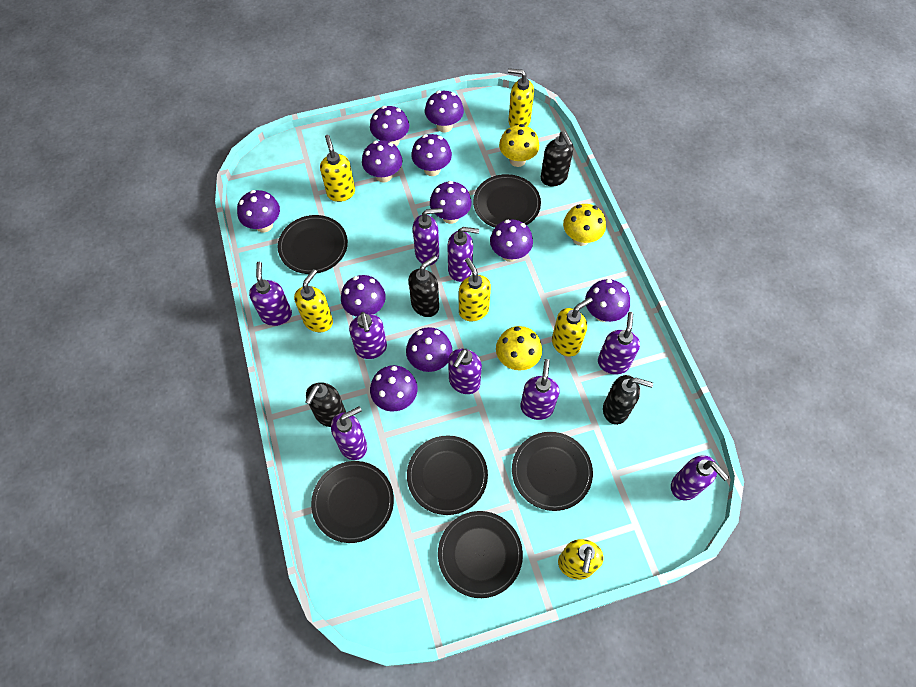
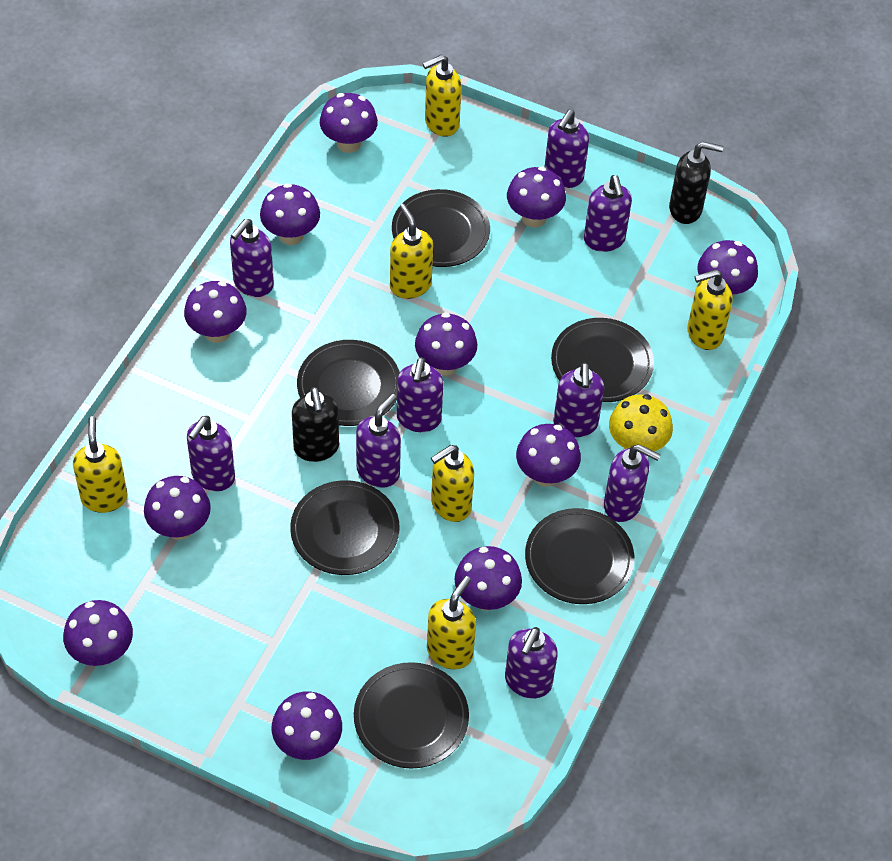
black soap dispenser: [305,382,346,427] [409,255,439,317] [541,132,573,186] [603,375,653,425] = 4 -> [292,387,339,462] [669,142,723,224] = 2
yellow mushroom: [496,326,542,371] [499,124,539,167] [563,204,606,246] = 3 -> [609,394,673,451] = 1

